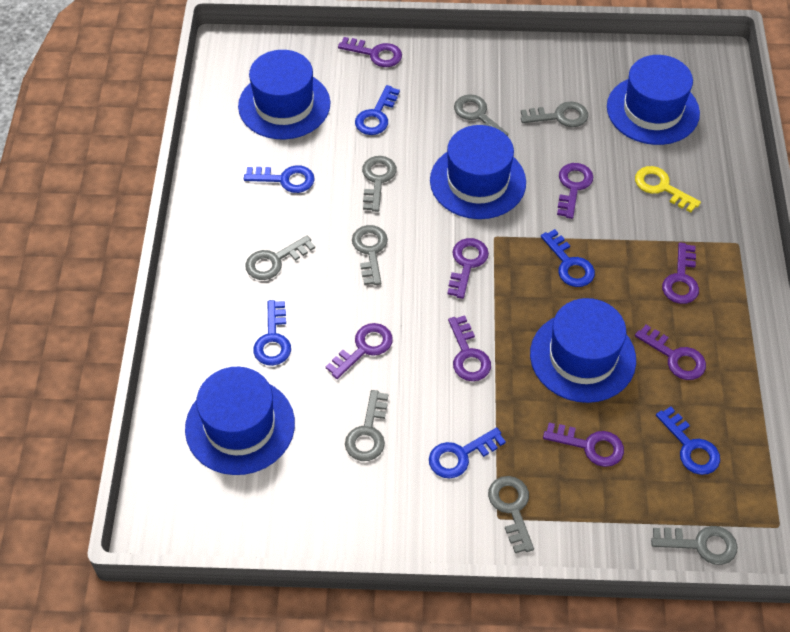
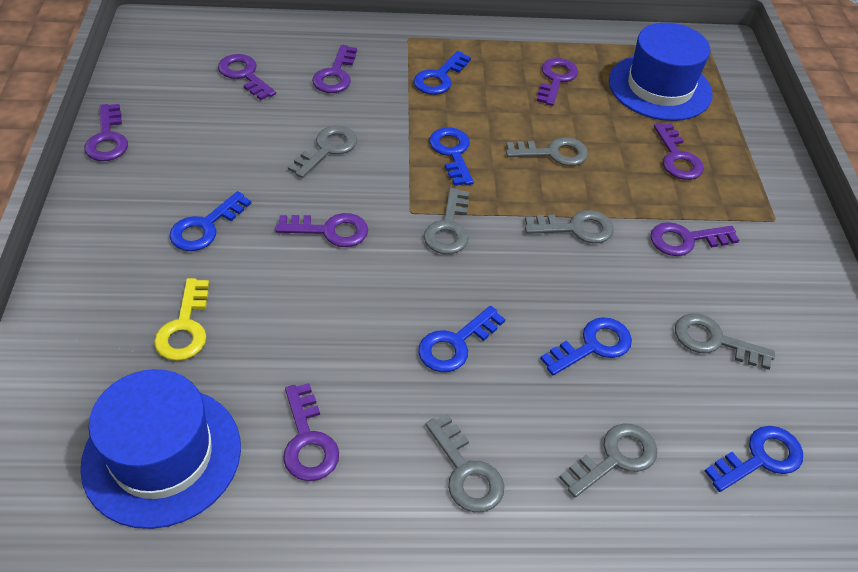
blue hat: [185,367,295,475] [238,50,330,139] [430,125,526,219] [530,298,636,403] [607,55,700,145] = 5 -> [80,369,241,529] [609,23,713,121] = 2
grey key: [245,235,315,280] [345,390,388,461] [352,225,388,285] [362,156,397,212] [454,94,508,136] [488,476,534,553] [521,101,588,127] [651,526,738,565] = 8 -> [288,126,357,178] [424,188,469,254] [425,414,504,512] [506,137,588,166] [525,210,614,243] [559,423,657,498] [675,313,775,370] = 7

